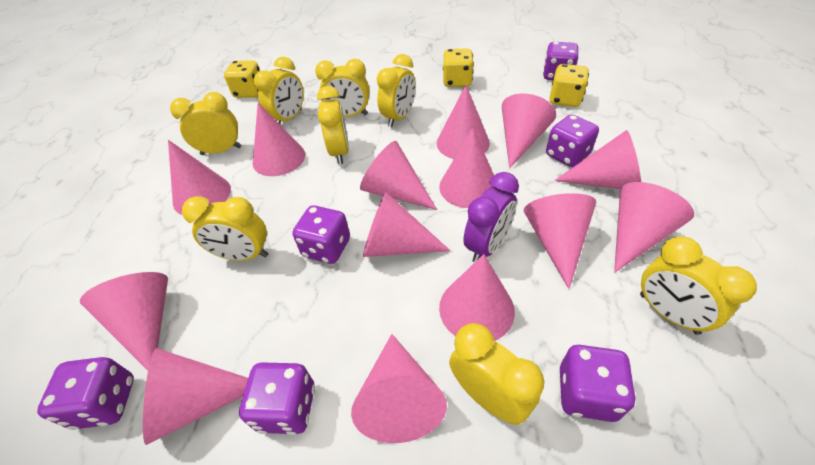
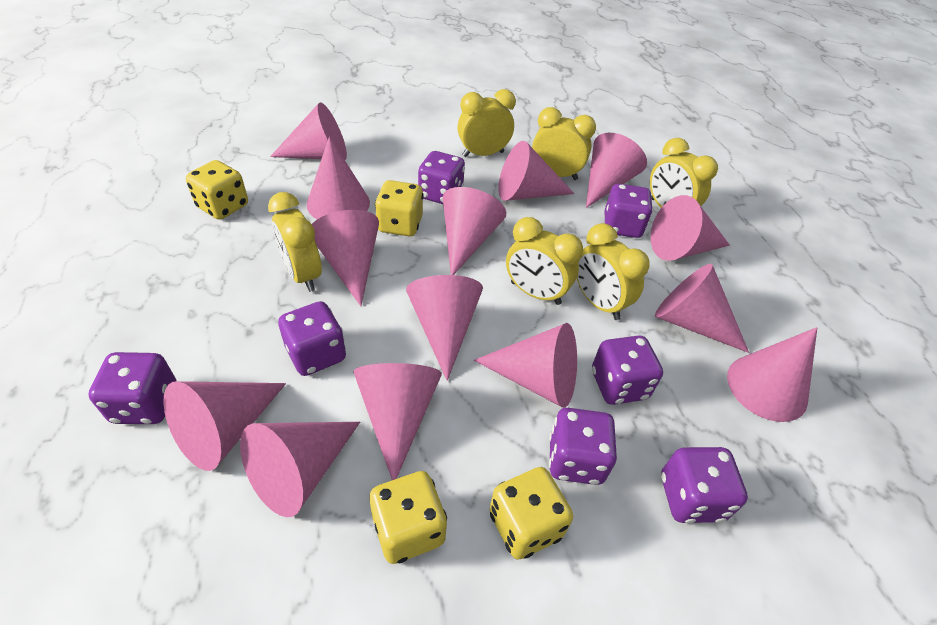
purple clock: [463,172,519,263] = 1 -> none = 0
purple dice: [37,357,134,430] [239,362,315,435] [292,205,350,264] [543,42,578,80] [546,115,599,167] [560,345,636,422] = 6 -> [89,352,177,424] [278,301,346,376] [418,151,465,204] [549,408,617,485] [592,336,663,405] [605,184,653,238] [661,447,748,523] = 7
yellow clock: [170,92,241,155] [182,196,268,261] [254,57,304,124] [315,59,369,117] [317,86,349,164] [377,54,416,127] [449,323,544,425] [640,236,757,335] = 8 -> [268,192,322,292] [457,89,516,157] [506,217,583,305] [532,107,596,180] [577,223,650,320] [650,138,718,208] = 6
yellow dice: [224,60,260,98] [443,48,474,87] [550,64,589,107] = 3 -> [186,160,248,220] [370,471,447,564] [375,180,424,236] [489,467,573,560] = 4

